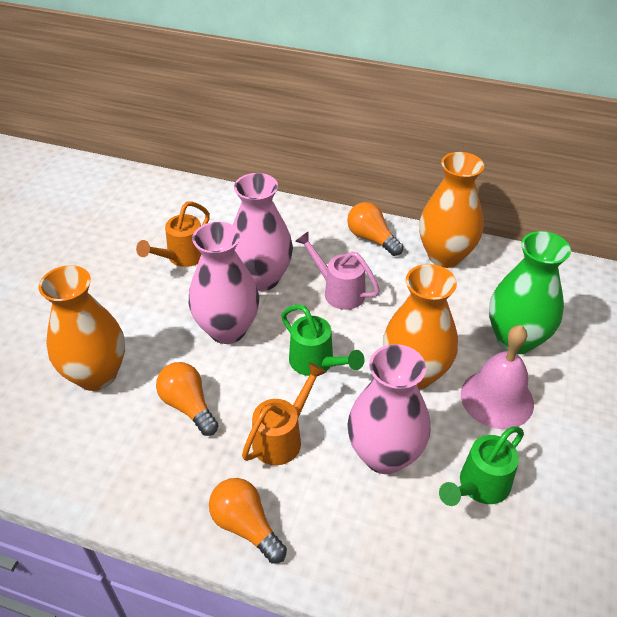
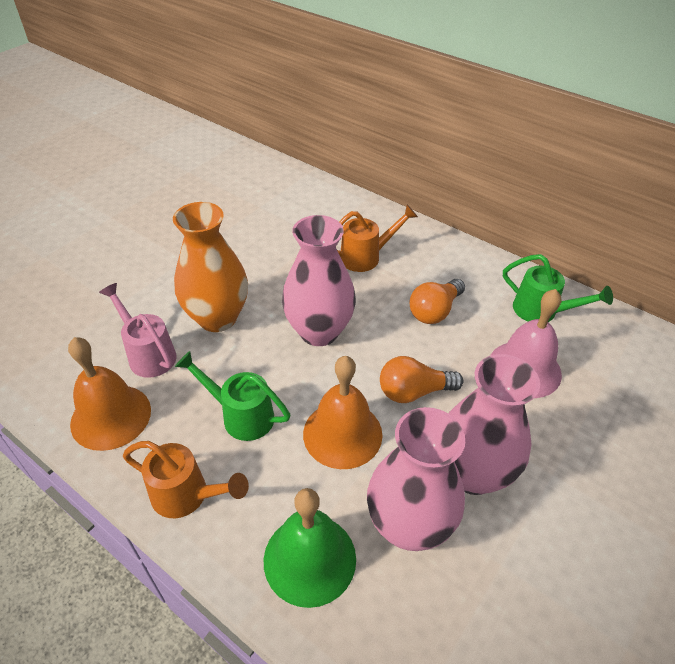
green bell: none = 0 -> [264,488,356,608] = 1
green vase: [489,231,571,354] = 1 -> none = 0
orange bell: none = 0 -> [68,337,151,451] [303,356,383,469] = 2
orange light bulb: [156,362,219,436] [209,478,287,564] [347,202,403,256] = 3 -> [380,356,463,403] [410,279,465,324] = 2
orange vase: [38,265,125,391] [383,264,458,389] [419,152,484,268] = 3 -> [173,202,248,332] = 1

